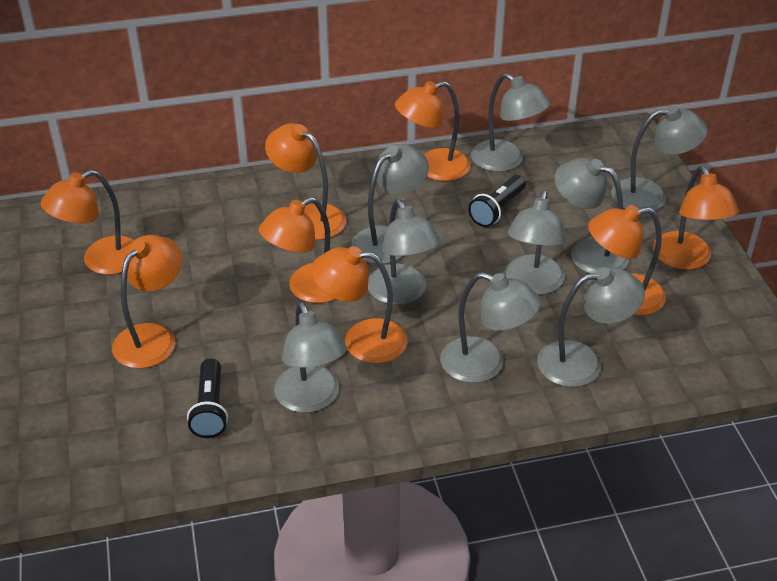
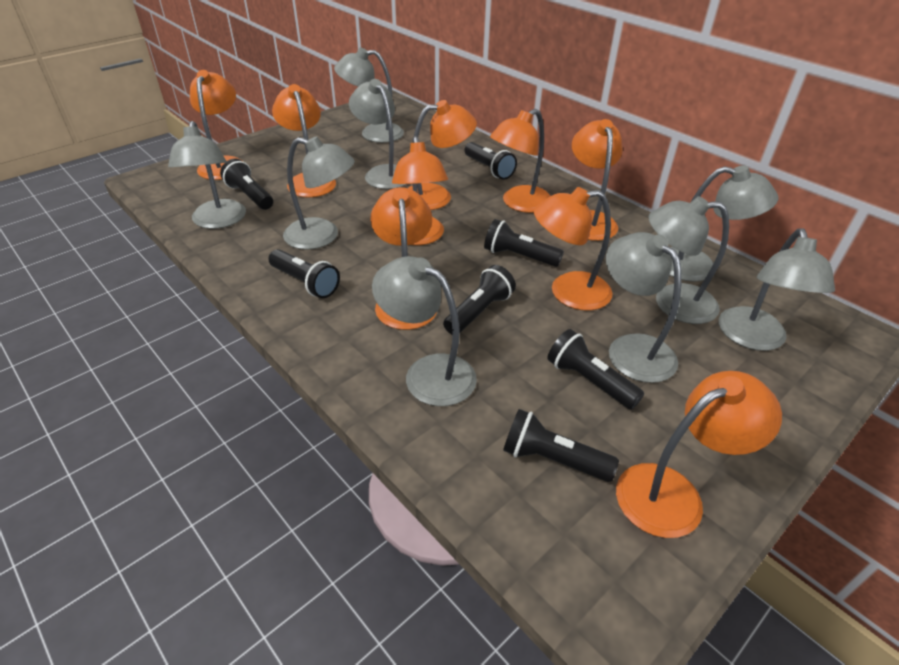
black flashlight: [187,358,228,438] [468,175,526,227] = 2 -> [220,159,273,210] [268,249,340,298] [443,265,516,334] [464,142,517,180] [484,219,564,267] [503,409,619,482] [547,329,644,410] = 7
orange lamp: [40,170,134,275] [112,235,182,369] [259,197,335,303] [265,123,346,240] [311,246,407,364] [395,81,471,181] [588,205,666,316] [653,166,739,270] = 8 -> [190,70,239,180] [272,84,336,198] [370,187,437,330] [392,136,448,245] [409,100,477,210] [490,109,550,213] [534,187,613,310] [572,119,623,241] [616,371,782,538] = 9

